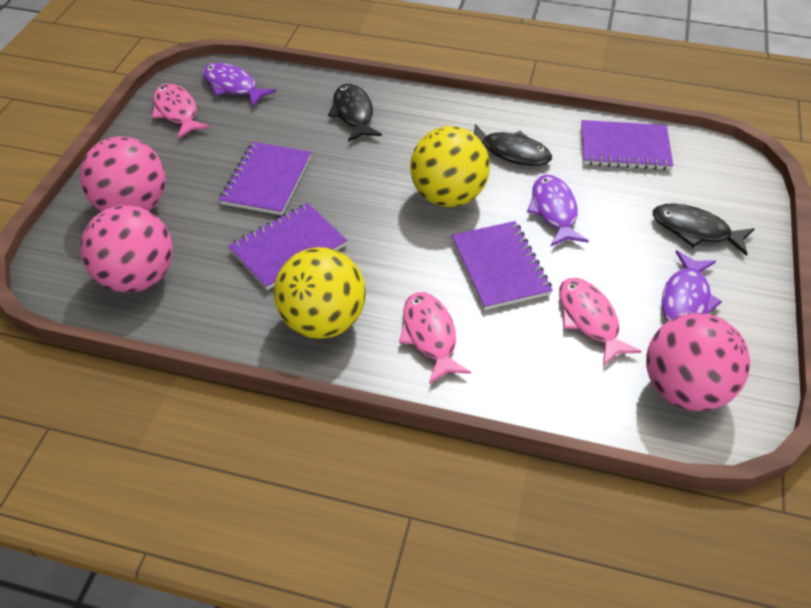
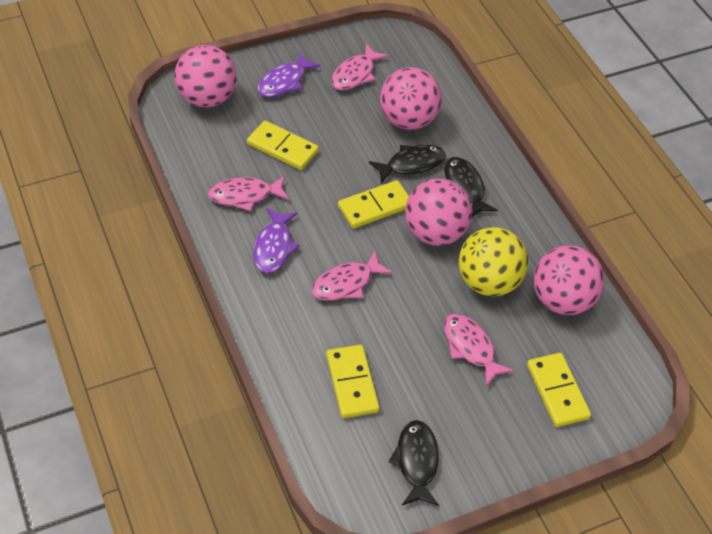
pink ball: [80,136,165,212] [80,205,173,293] [646,313,750,411] = 3 -> [175,45,237,107] [380,67,442,130] [405,179,472,246] [533,245,604,315] = 4
pink fish: [152,83,210,139] [399,292,471,384] [559,278,642,366] = 3 -> [208,176,289,211] [311,251,393,301] [331,44,389,90] [444,314,514,387] = 4
purple fish: [202,63,276,107] [527,175,589,246] [662,250,722,322] = 3 -> [253,208,300,273] [257,52,321,97] = 2
purple notebook: [219,142,311,215] [228,203,347,290] [451,221,553,310] [581,120,673,170] = 4 -> none = 0
yellow ball: [274,247,366,339] [410,126,490,207] = 2 -> [459,227,528,296] = 1
yellow domino: none = 0 -> [247,121,319,170] [326,345,379,418] [338,180,409,228] [527,353,591,427] = 4

